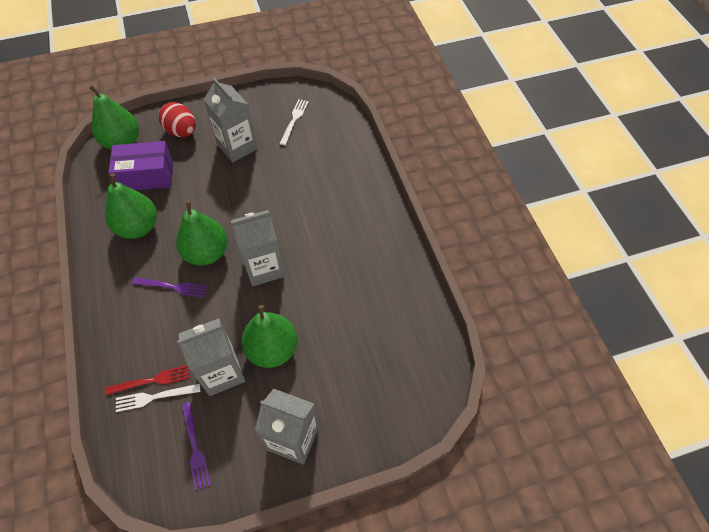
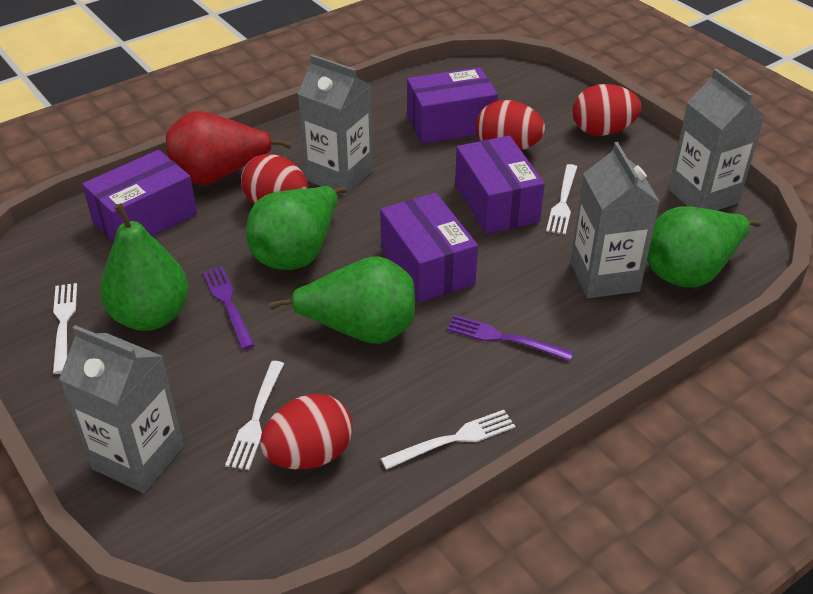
purple box: [109,141,173,190] = 1 -> [82,150,197,243] [380,193,478,303] [407,67,498,144] [455,135,545,234] = 4
red egg: [159,102,196,137] = 1 -> [241,154,308,204] [260,394,353,469] [476,100,545,151] [573,84,641,136] = 4
red fork: [105,365,190,395] = 1 -> none = 0
red pear: none = 0 -> [166,111,291,185] = 1
white fork: [116,384,200,412] [280,99,308,145] = 2 -> [53,283,77,374] [225,361,284,470] [380,410,515,470] [546,164,577,235] = 4

